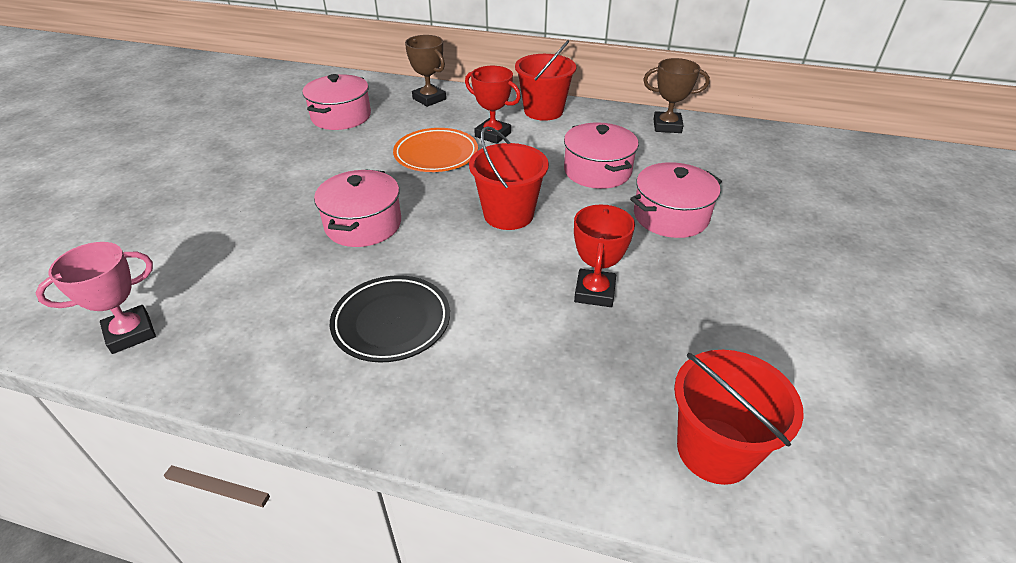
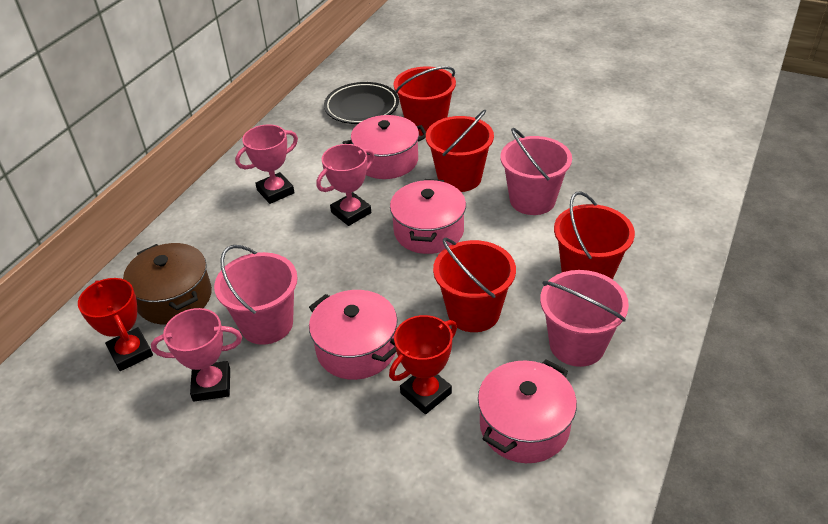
brown pot: none = 0 -> [123,243,212,324] = 1
brown trophy: [405,35,446,107] [643,58,710,133] = 2 -> none = 0
orange plate: [393,128,478,172] = 1 -> none = 0
pink bucket: none = 0 -> [214,245,298,345] [500,128,572,215] [540,270,629,367] = 3
pink trophy: [36,242,156,354] = 1 -> [151,308,242,402] [235,124,298,204] [316,144,375,226] = 3
red bucket: [469,126,549,230] [515,40,576,121] [674,350,804,485] = 3 -> [393,66,456,136] [426,110,494,192] [433,238,516,332] [554,191,635,280] = 4

